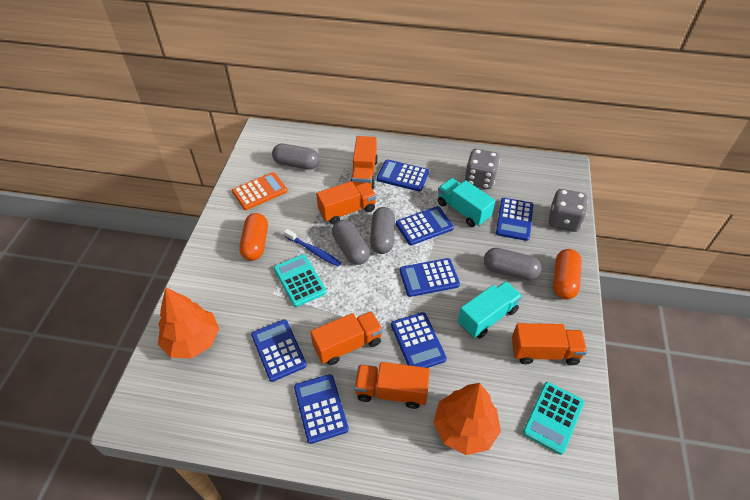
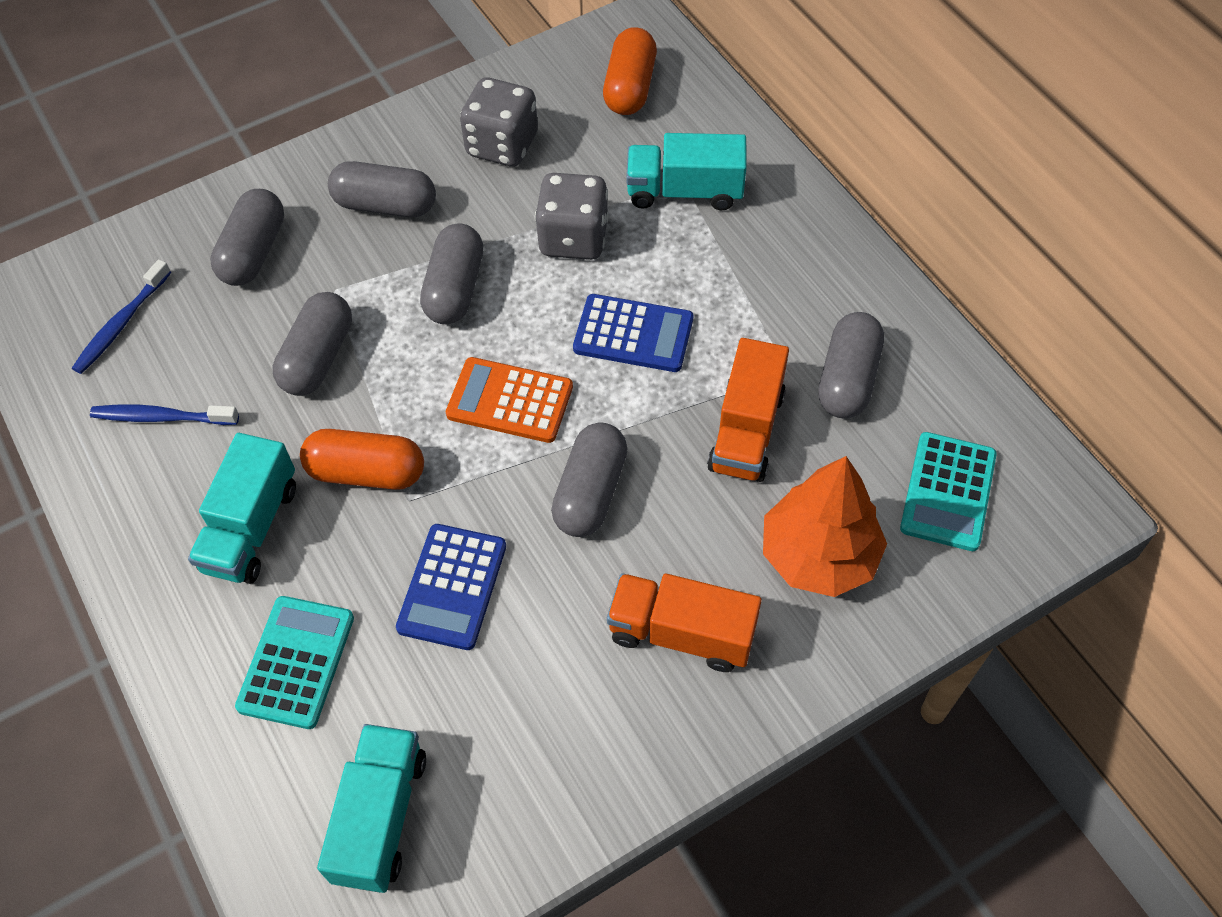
blue calculator: [251,319,307,382] [294,374,349,444] [377,159,429,192] [391,312,447,368] [396,206,454,245] [399,258,460,297] [496,198,533,241] = 7 -> [396,524,506,650] [573,294,693,372] = 2
blue toothbrush: [284,229,341,267] = 1 -> [72,259,171,374] [90,404,239,425] = 2
grey capsule: [272,144,319,170] [332,220,370,265] [370,207,395,254] [484,248,542,280] = 4 -> [210,189,284,286] [272,292,352,396] [328,161,436,217] [420,224,483,324] [551,422,628,537] [818,312,884,418] = 6
orange tree: [158,288,219,358] [433,383,501,455] = 2 -> [763,456,887,597] = 1
orange truck: [310,311,383,366] [316,181,376,224] [351,136,378,189] [354,362,430,409] [512,323,587,365] = 5 -> [607,573,762,672] [707,338,789,482] = 2
turquoise truck: [438,178,495,227] [458,281,522,338] = 2 -> [188,433,296,584] [317,724,426,893] [626,133,747,210] = 3

